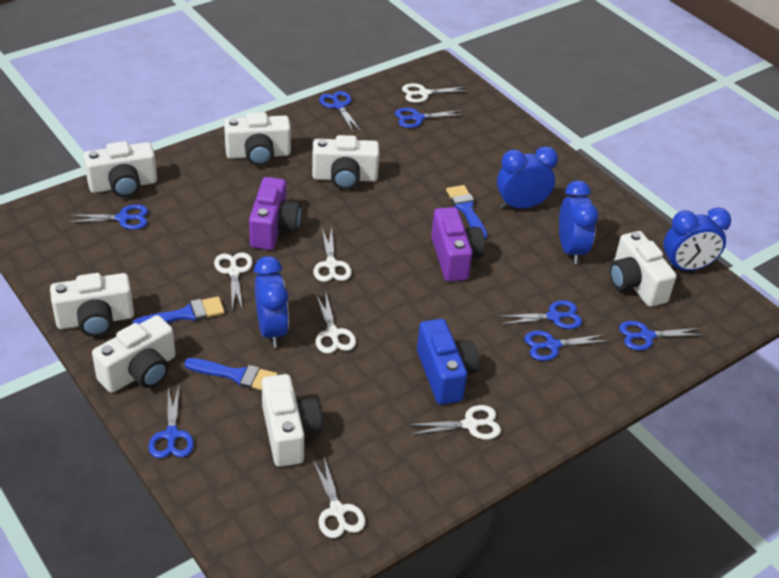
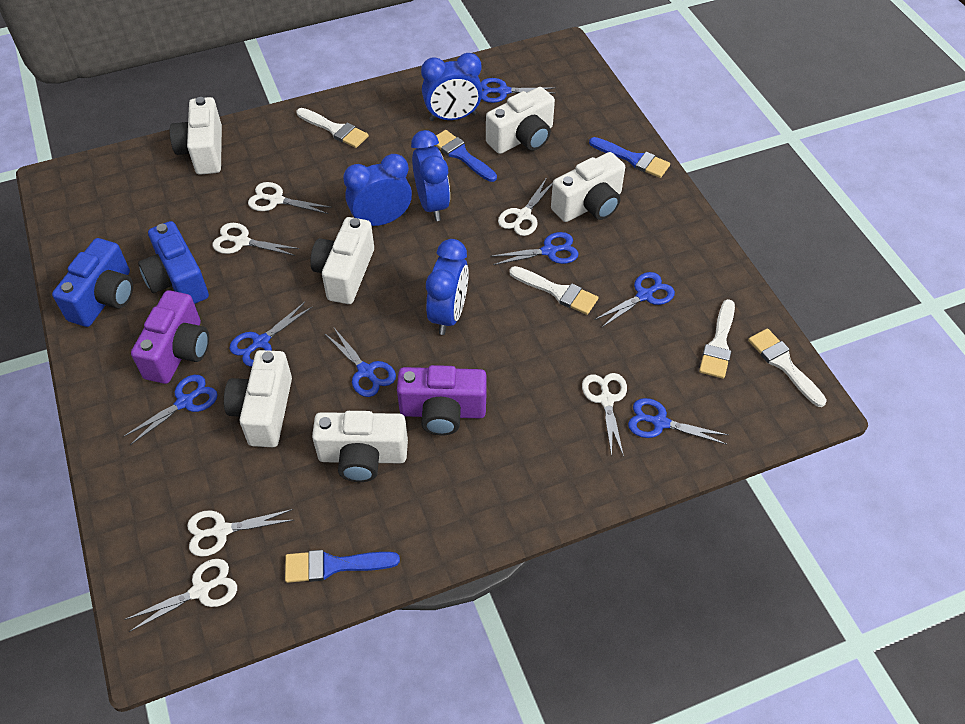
blue camera: [417,319,479,405] = 1 -> [52,238,133,327] [138,221,209,304] = 2
white brush: none = 0 -> [297,108,369,148] [509,266,598,315] [699,299,735,379] [748,328,827,407] = 4
white camera: [50,273,134,337] [83,141,157,197] [92,315,175,393] [224,112,291,166] [262,374,322,467] [312,135,379,190] [610,231,677,307] = 7 -> [170,97,222,175] [224,350,292,447] [310,217,374,304] [312,411,408,482] [486,87,555,154] [551,152,625,222] = 6

